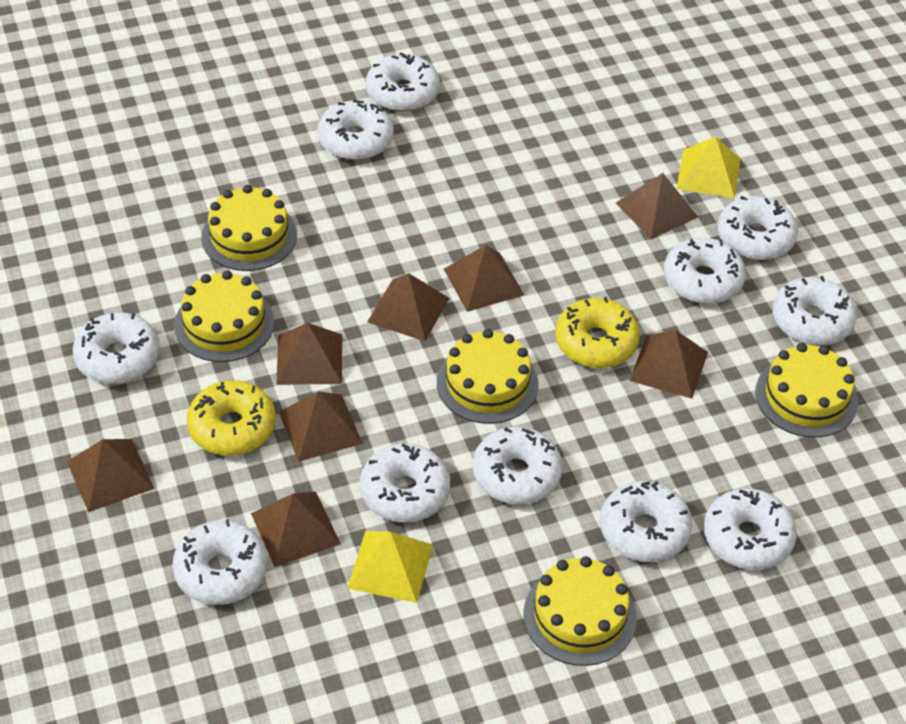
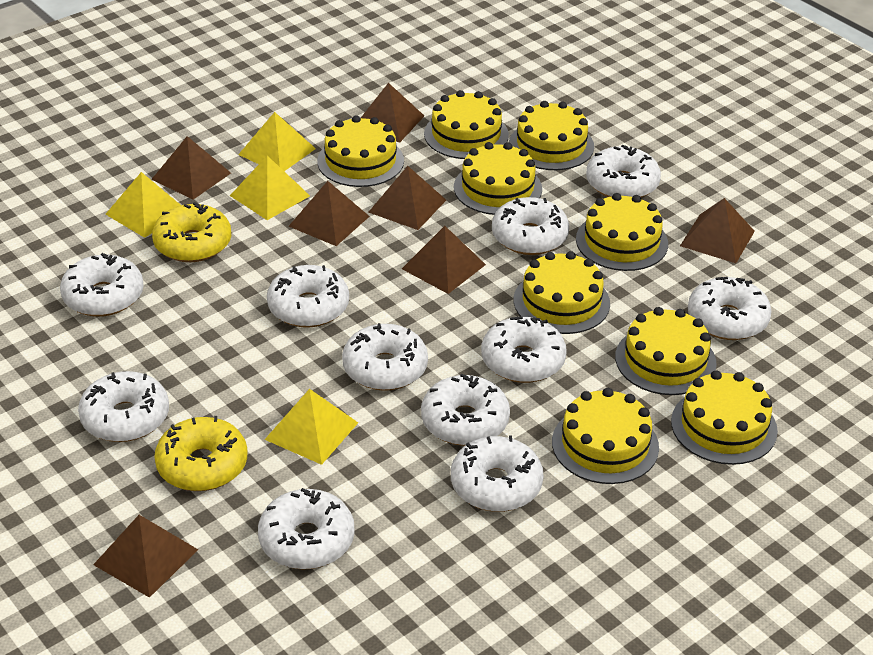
brown pyramid: [67,439,154,512] [251,491,341,567] [276,323,342,385] [279,391,363,462] [367,273,449,341] [444,245,524,312] [616,173,698,239] [629,330,708,399] = 8 -> [93,515,198,598] [152,136,231,200] [289,181,370,246] [361,83,424,143] [369,166,446,230] [402,226,486,294] [680,198,755,263] = 7
yellow cake: [174,271,275,362] [201,185,297,271] [437,329,539,424] [524,556,637,666] [755,343,858,438] = 5 -> [317,115,404,187] [424,90,509,159] [454,142,542,215] [509,101,594,170] [514,251,610,334] [552,388,659,484] [576,193,668,271] [615,307,717,395] [671,370,778,465] = 9
yellow pyramid: [347,531,433,603] [676,137,741,198] = 2 -> [105,172,181,238] [230,156,310,220] [238,112,316,171] [264,389,358,465] = 4

